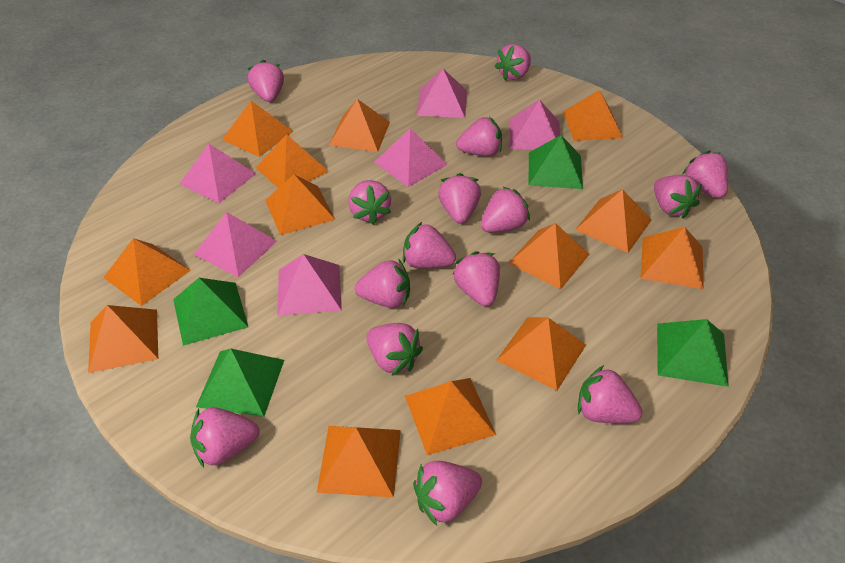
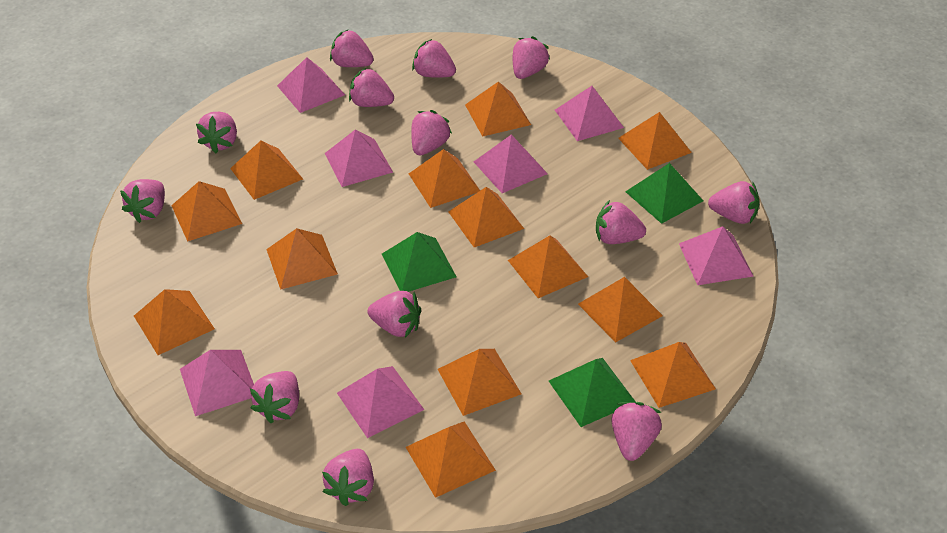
green pyramid: [173,278,248,346] [196,348,284,417] [528,135,583,189] [657,319,729,387] = 4 -> [382,232,457,292] [549,358,636,427] [625,163,703,224] = 3
pink pyramid: [180,144,256,203] [193,212,277,277] [277,254,342,316] [374,128,448,187] [416,69,467,118] [510,100,560,150] = 6 -> [180,350,254,416] [277,57,345,113] [325,129,393,187] [337,366,424,438] [474,134,548,193] [555,86,624,141] [679,226,754,285] = 7
pink strawberry: [190,407,259,467] [248,60,284,102] [348,180,391,225] [355,260,410,308] [366,323,423,375] [403,222,456,269] [413,461,482,526] [438,173,481,224] [452,251,500,306] [456,117,502,156] [481,186,530,232] [495,44,531,80] [578,365,642,423] [654,175,702,218] [682,150,728,198] = 15 -> [120,179,165,223] [196,112,237,153] [250,371,299,423] [322,449,374,506] [330,29,374,67] [349,67,394,107] [367,291,421,338] [411,110,452,155] [412,39,456,78] [513,36,550,79] [596,200,646,244] [611,402,662,461] [708,181,760,224] = 13

